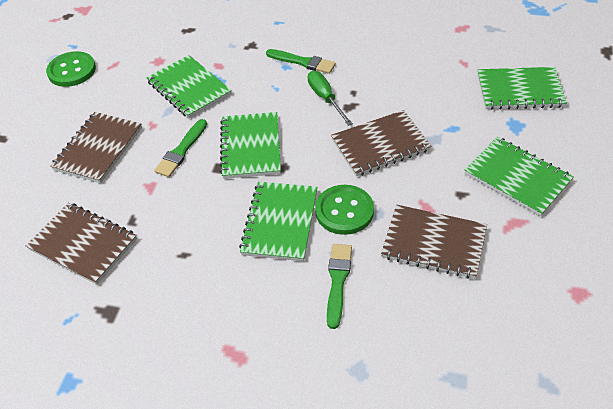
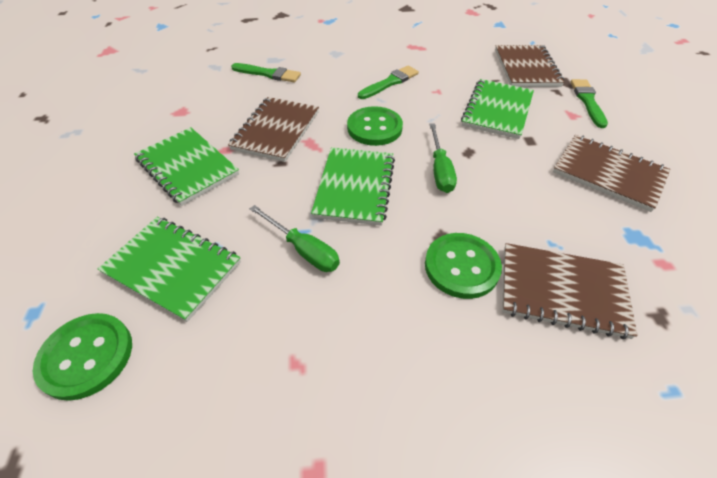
green button: [46,51,96,87] [315,185,374,235] = 2 -> [33,313,132,401] [347,106,403,146] [425,233,502,299] = 3
green notebook: [146,55,232,118] [220,112,281,179] [239,182,317,261] [465,137,574,216] [477,67,567,110] = 5 -> [98,217,241,322] [134,127,239,206] [311,147,395,226] [461,79,534,139] = 4
green screwdriver: [308,71,353,126] = 1 -> [250,205,340,272] [429,123,457,193] = 2

